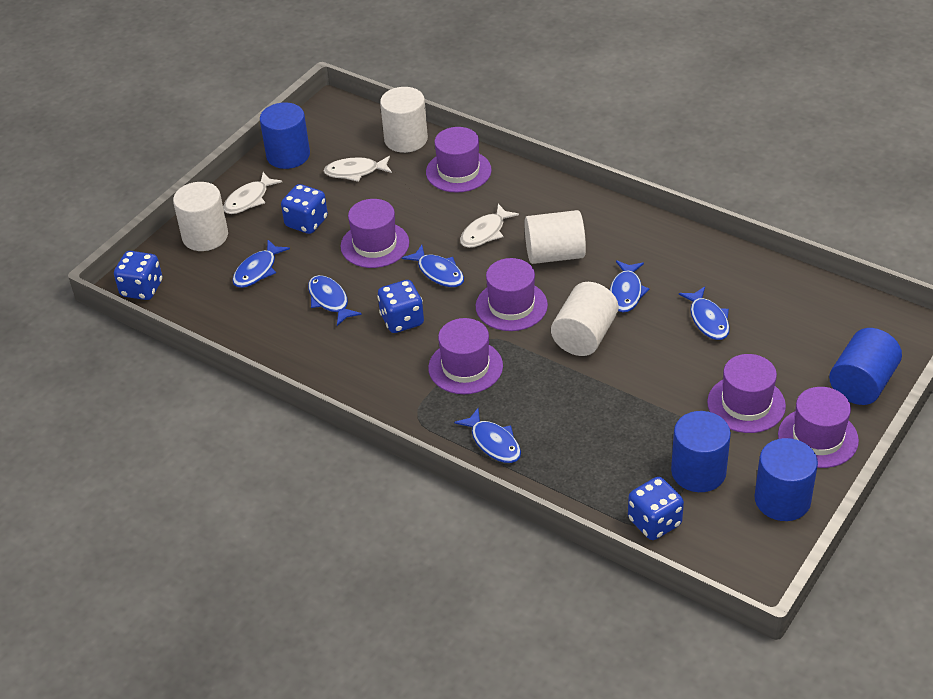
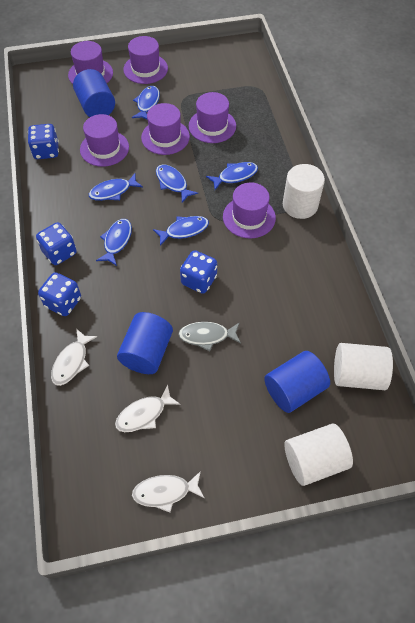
blue cylinder: [260,102,310,169] [671,411,731,492] [755,438,818,521] [829,328,902,405] = 4 -> [73,69,115,117] [117,312,173,374] [264,351,330,413] = 3
grey fish: none = 0 -> [178,322,241,351] = 1
white cylinder: [173,182,228,251] [380,87,428,153] [525,210,586,264] [551,282,618,356] = 4 -> [283,164,325,219] [284,424,353,486] [334,343,393,390] = 3

